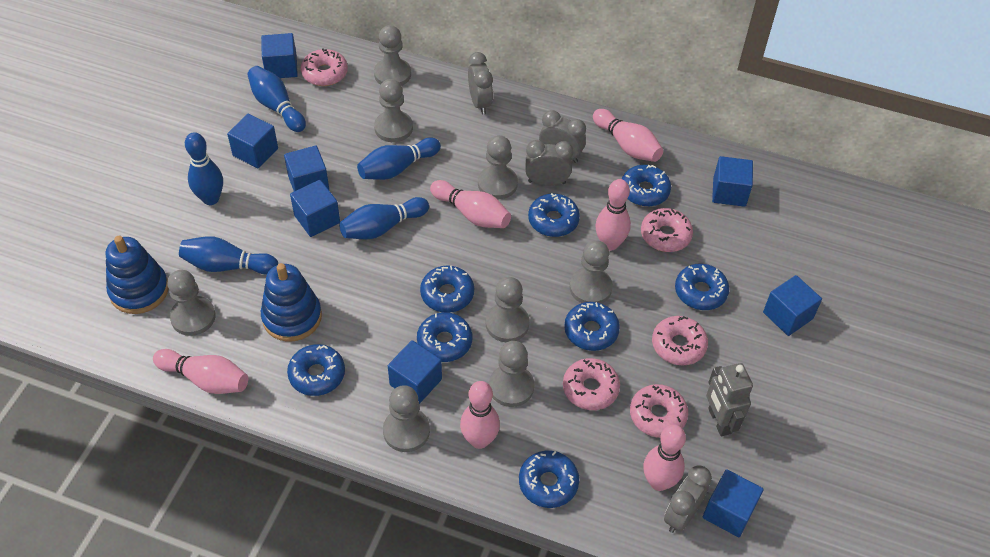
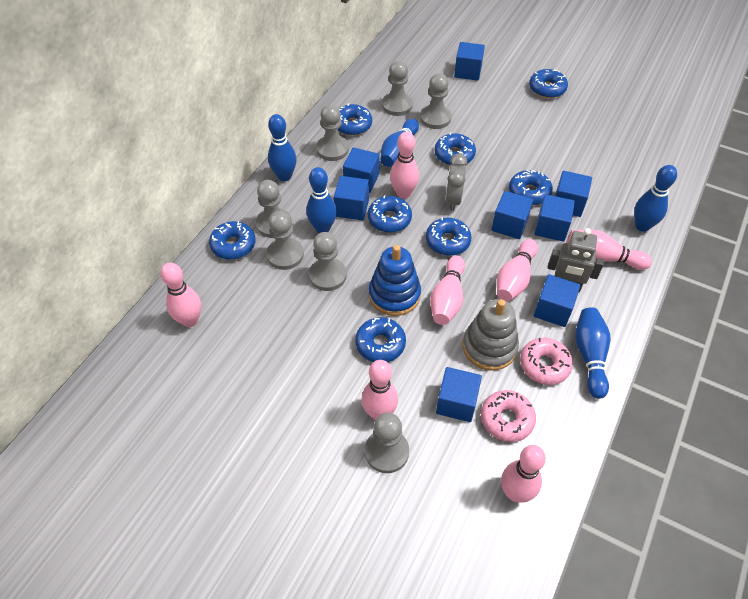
blue stacking toy: [106,236,169,314] [261,263,322,342] = 2 -> [369,245,421,316] = 1
grey clock: [468,52,493,115] [525,140,574,186] [539,110,586,163] [664,465,712,533] = 4 -> [445,153,467,211] = 1
grey pawn: [167,270,216,336] [374,25,411,86] [374,79,413,142] [383,385,430,452] [478,135,518,199] [486,277,529,342] [489,341,534,407] [569,240,613,304] = 8 -> [256,180,292,238] [267,211,304,270] [309,232,347,291] [316,104,349,161] [365,413,409,473] [382,61,413,116] [420,73,452,129] = 7
grey stacking toy: none = 0 -> [463,299,519,371] = 1
pink bowling pin: [153,349,248,394] [430,180,511,228] [460,381,500,449] [593,109,663,162] [595,179,631,251] [644,425,686,491] = 6 -> [161,263,201,327] [361,360,398,420] [390,132,419,199] [430,256,465,325] [497,239,538,302] [501,445,546,503] [566,229,652,270] = 7
pink donut: [301,48,348,86] [563,358,620,410] [630,384,688,438] [641,208,693,252] [652,316,708,366] = 5 -> [481,390,536,442] [520,338,573,385] = 2

